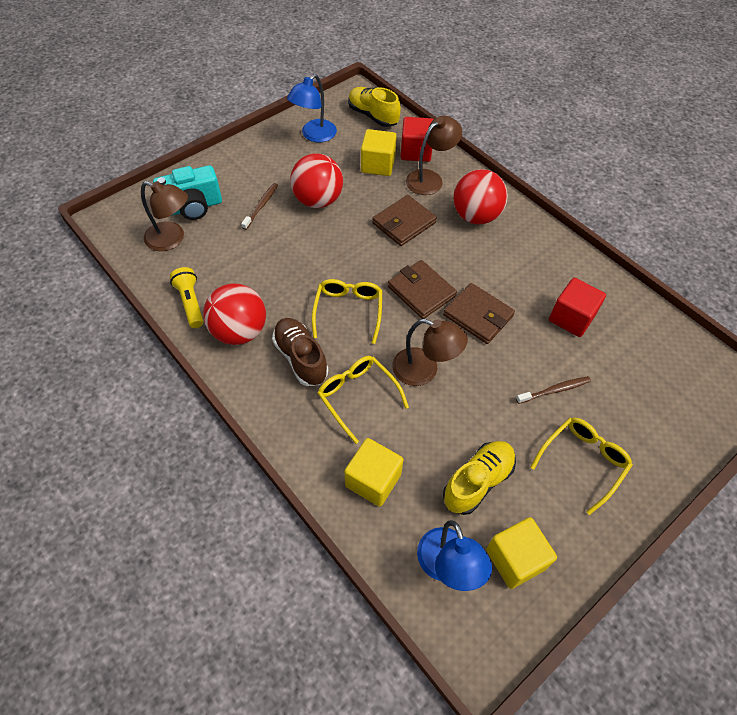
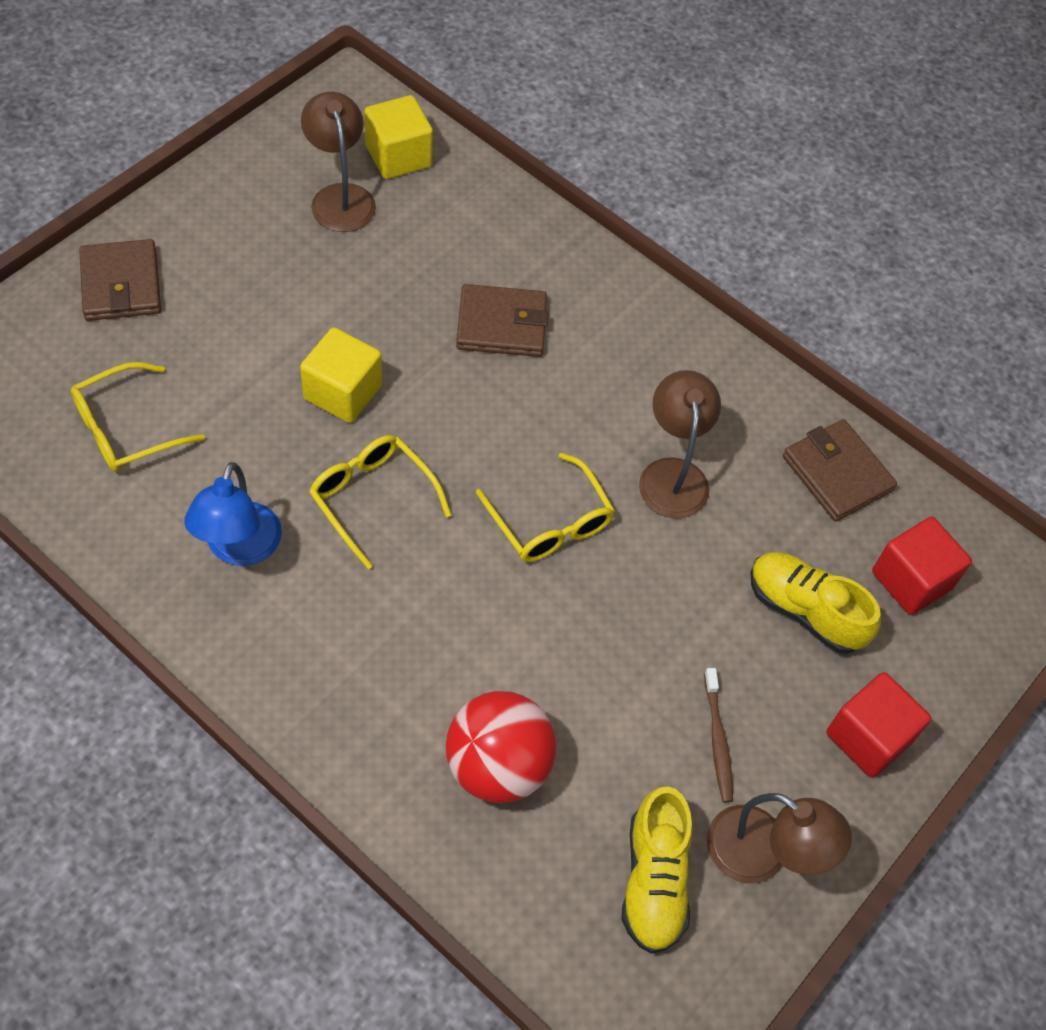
blue lamp: [287,74,337,142] [417,520,492,591] = 2 -> [184,462,282,566] = 1
brown shoe: [272,318,328,386] = 1 -> none = 0
brown toothbrush: [241,183,278,230] [516,376,591,404] = 2 -> [704,668,733,802] = 1
red ball: [203,284,266,345] [290,153,343,208] [453,169,508,224] = 3 -> [446,691,557,803] = 1
turquoise camera: [153,165,222,220] = 1 -> none = 0
yellow cube: [344,438,403,507] [361,129,397,176] [486,517,557,589] = 3 -> [300,327,382,423] [364,95,433,179] = 2
yellow flashlight: [170,267,203,328] = 1 -> none = 0

